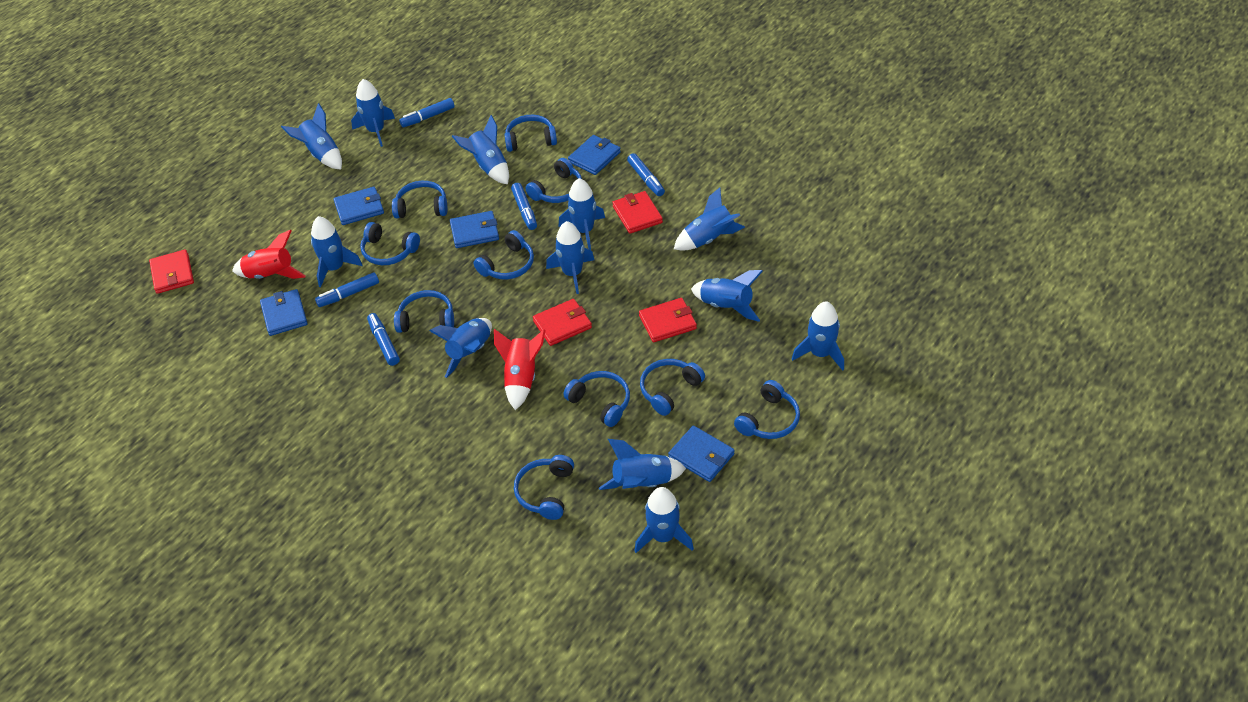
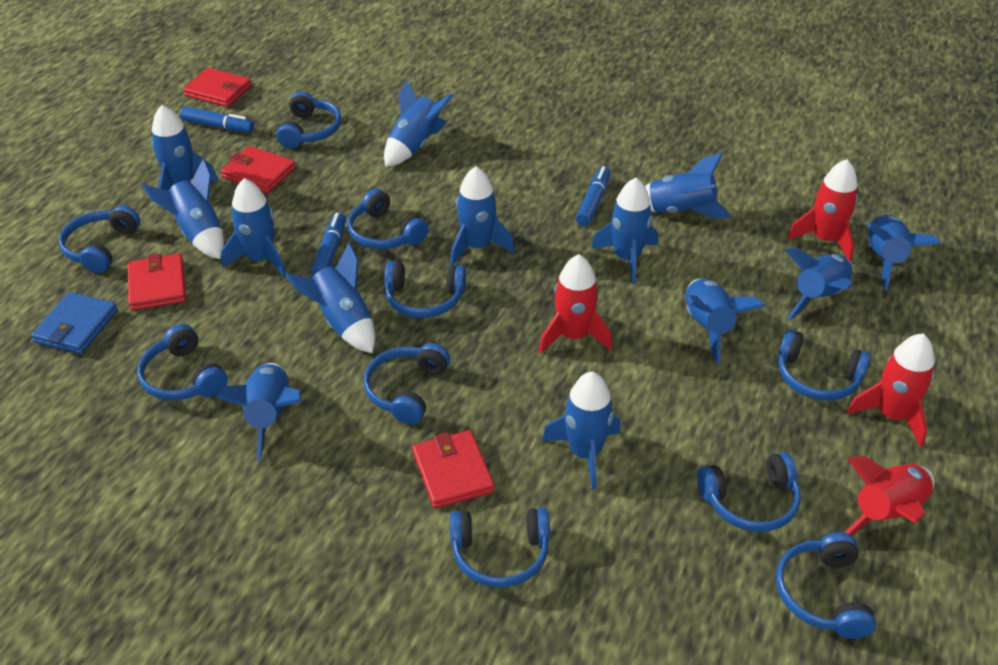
blue marker: [315,272,379,307] [367,313,400,366] [399,98,455,127] [511,183,537,230] [627,153,665,196] = 5 -> [180,106,254,133] [311,213,346,276] [576,166,611,226] = 3
blue rocket: [281,103,342,169] [311,216,362,287] [351,79,395,147] [429,318,492,378] [452,115,509,184] [546,221,594,294] [558,178,605,250] [599,439,686,490] [635,487,694,553] [674,187,745,251] [691,270,763,322] [792,301,844,371] = 12 -> [142,159,224,259] [151,105,218,191] [216,363,301,461] [221,178,286,277] [285,242,375,353] [384,80,453,167] [450,166,515,265] [542,371,620,490] [591,177,657,284] [645,153,732,219] [685,279,765,364] [785,247,853,320] [867,215,941,290] = 13
blue wallet: [260,289,308,336] [333,187,384,225] [450,211,499,248] [568,135,621,175] [668,425,735,482] = 5 -> [31,292,118,354] = 1
red rocket: [232,230,306,279] [494,329,546,410] = 2 -> [539,254,612,353] [787,159,858,261] [844,455,935,535] [847,333,935,447] = 4

